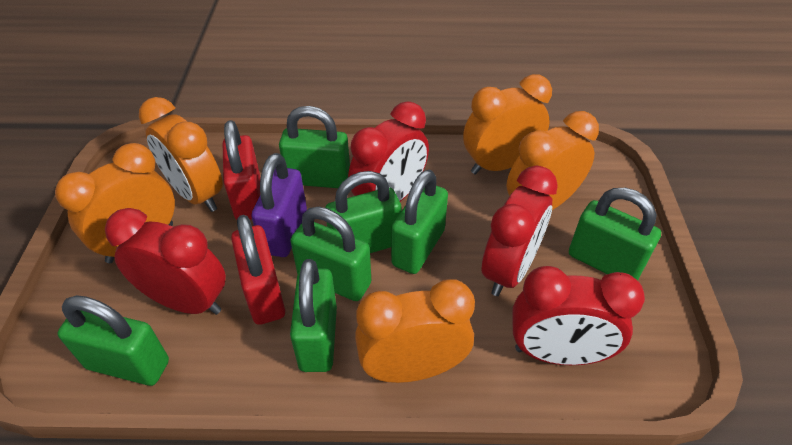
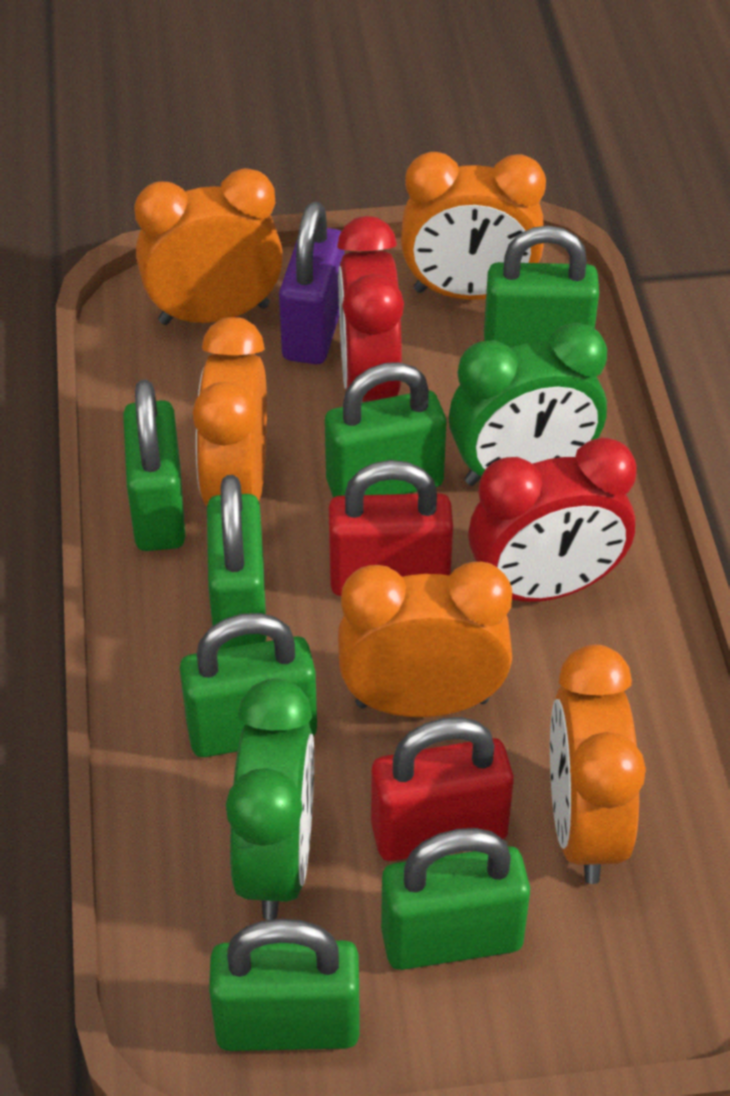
green clock: none = 0 -> [226,678,314,920] [449,323,607,486] = 2
red clock: [105,208,226,315] [348,101,429,202] [482,166,558,296] [512,266,645,365] = 4 -> [337,216,404,402] [468,437,637,602] = 2

